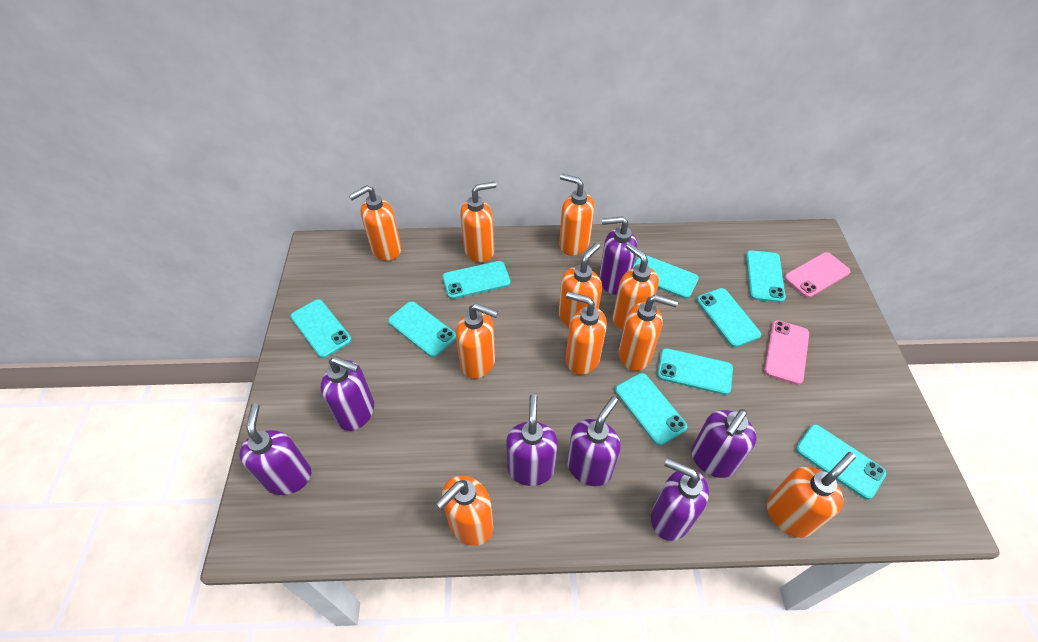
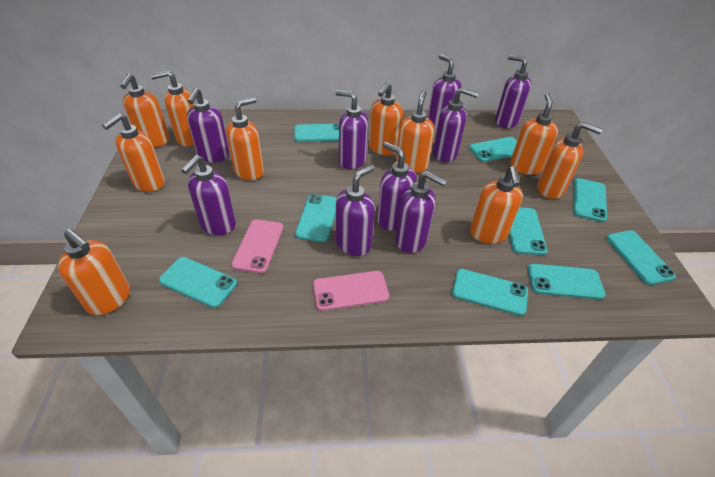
purple soap dispenser: [239,403,312,495] [321,357,374,431] [506,394,558,486] [567,397,621,486] [599,216,637,294] [651,458,709,541] [691,409,757,478] = 7 -> [181,155,236,235] [187,88,230,163] [336,90,368,169] [336,165,375,256] [377,142,417,231] [396,171,447,253] [428,54,461,129] [433,87,479,162] [495,55,531,128] = 9

